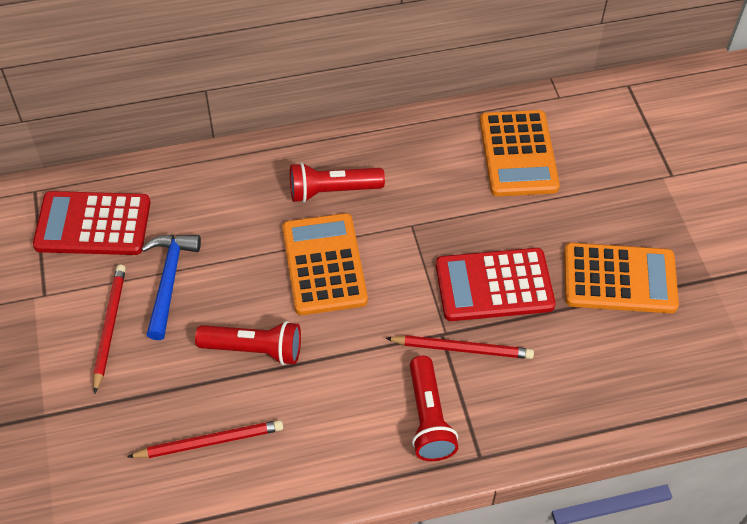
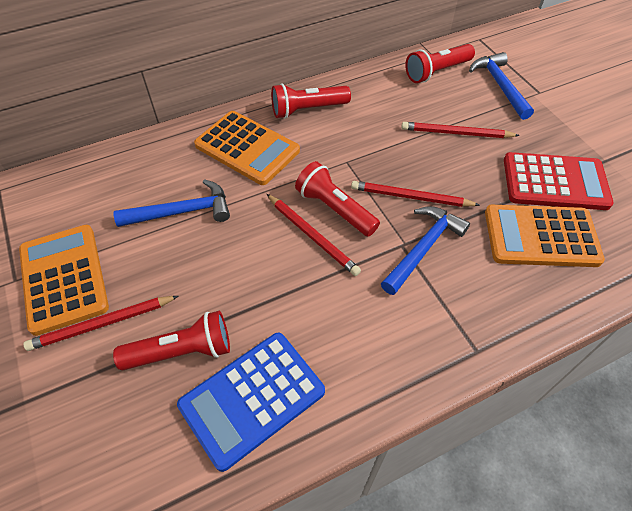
blue calculator: none = 0 -> [177,333,325,472] = 1
blue hammer: [141,234,201,340] = 1 -> [114,179,230,227] [381,206,470,295] [469,52,534,120] = 3
red calculator: [33,191,150,255] [436,248,556,321] = 2 -> [504,152,614,210] = 1
red flashlight: [195,321,301,365] [290,162,385,203] [410,356,458,461] = 3 -> [113,311,230,370] [271,83,351,119] [295,161,380,237] [405,44,475,83] = 4
red pencil: [93,264,126,394] [127,420,283,458] [385,335,534,359] = 3 -> [23,296,178,351] [267,194,361,276] [351,181,479,207] [401,122,520,138] = 4

